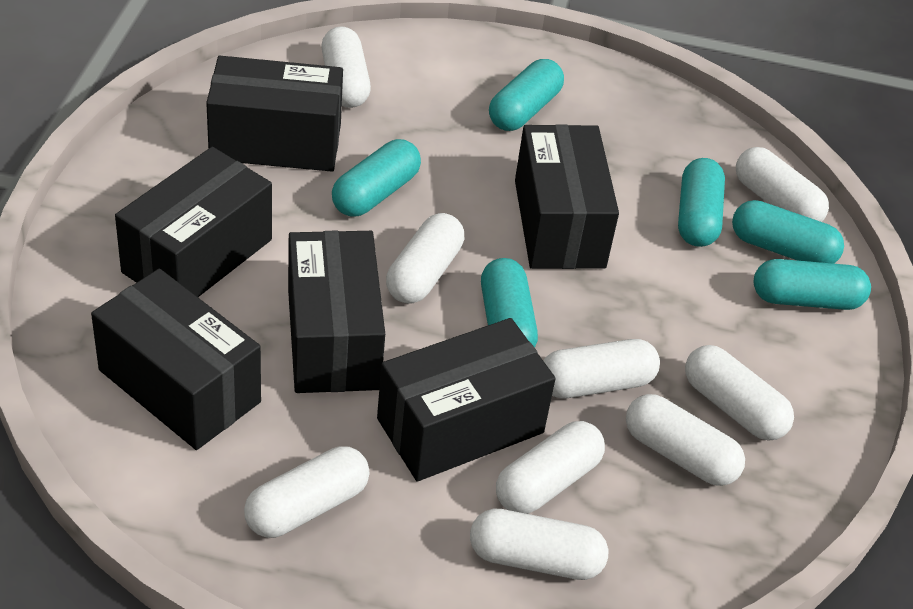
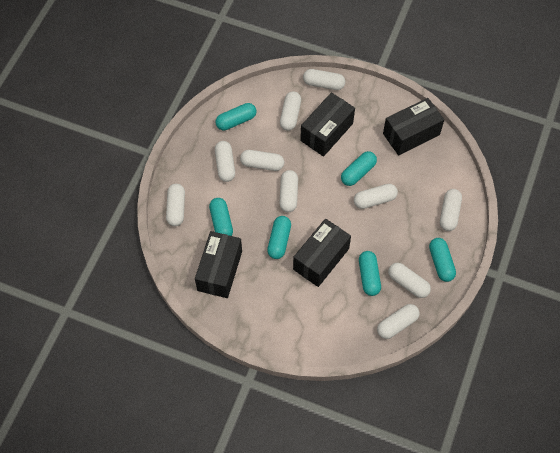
black box: [91,268,261,450] [115,147,272,297] [206,56,343,172] [288,231,385,393] [377,318,556,481] [515,124,619,269] = 6 -> [195,231,242,298] [293,219,351,287] [300,92,355,156] [383,98,444,156] = 4
white capsule: [244,446,370,538] [321,26,371,108] [386,213,464,304] [470,509,609,580] [496,421,605,514] [543,339,660,398] [626,394,745,486] [685,345,794,441] [736,147,829,222] = 9 -> [166,184,185,226] [215,141,235,182] [240,150,284,171] [279,170,298,212] [280,91,301,131] [303,69,345,90] [354,184,398,209] [377,304,420,339] [388,263,431,298] [440,189,462,231] = 10

